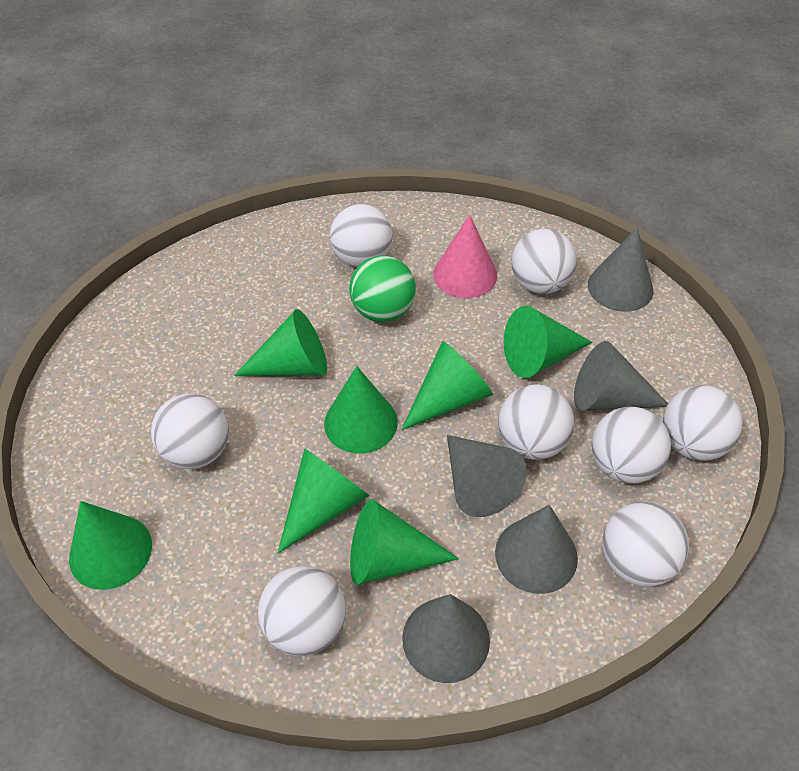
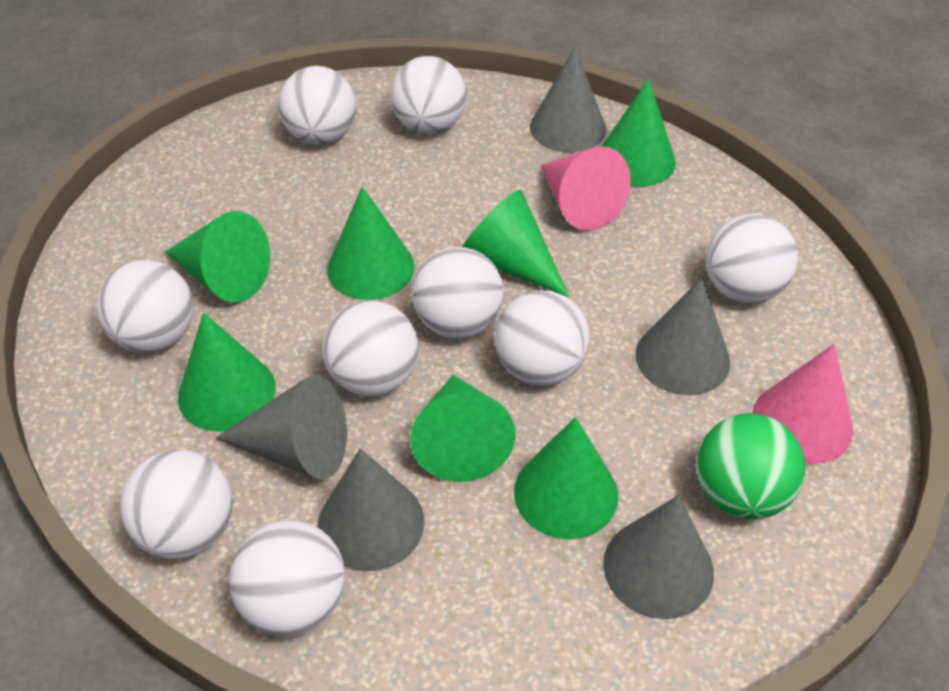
pink cone: [433,214,497,298] = 1 -> [541,146,631,231] [752,344,853,464] = 2
white ball: [151,394,229,469] [258,566,346,656] [329,204,393,267] [498,384,574,460] [512,228,577,294] [591,406,671,484] [602,502,689,586] [663,385,743,461] = 8 -> [96,260,194,353] [120,449,233,559] [229,520,345,637] [279,66,356,145] [322,300,419,396] [390,56,467,134] [412,247,504,338] [494,290,590,385] [706,214,798,303] = 9

